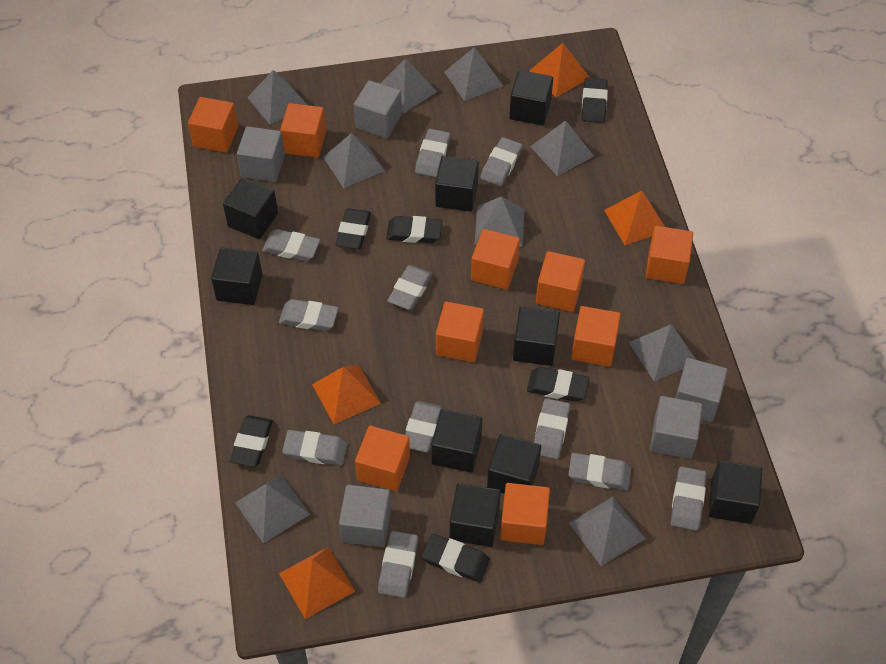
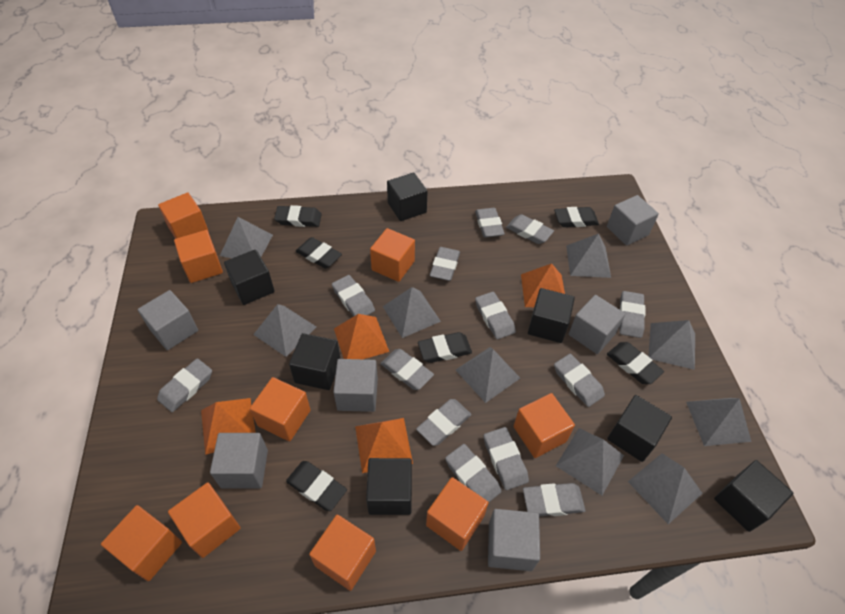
black cube: [211,248,263,305] [223,178,278,239] [431,409,482,473] [435,156,479,212] [450,483,501,547] [487,434,541,494] [509,70,553,126] [513,307,560,366] [708,460,762,524] = 9 -> [224,249,275,305] [289,333,340,390] [366,458,412,515] [387,173,428,221] [528,288,575,343] [607,395,672,462] [714,460,793,532] = 7
grey cube: [237,126,285,182] [339,485,391,547] [354,80,402,138] [650,396,703,459] [676,358,728,422] = 5 -> [138,290,198,350] [210,433,268,488] [333,359,378,412] [488,509,540,571] [569,295,625,354] [607,195,659,246] = 6
grey eraser: [262,229,320,261] [279,299,339,331] [282,430,347,466] [378,531,418,598] [387,265,433,310] [405,401,443,452] [415,129,450,177] [481,137,523,186] [534,398,570,459] [568,453,631,490] [671,467,706,531] = 11 -> [157,358,212,412] [332,275,375,316] [380,349,434,390] [416,399,471,446] [430,247,460,281] [445,444,501,502] [475,208,505,238] [475,292,516,339] [484,427,529,490] [506,214,554,244] [523,483,585,517] [554,354,605,407] [620,291,645,338] = 13

